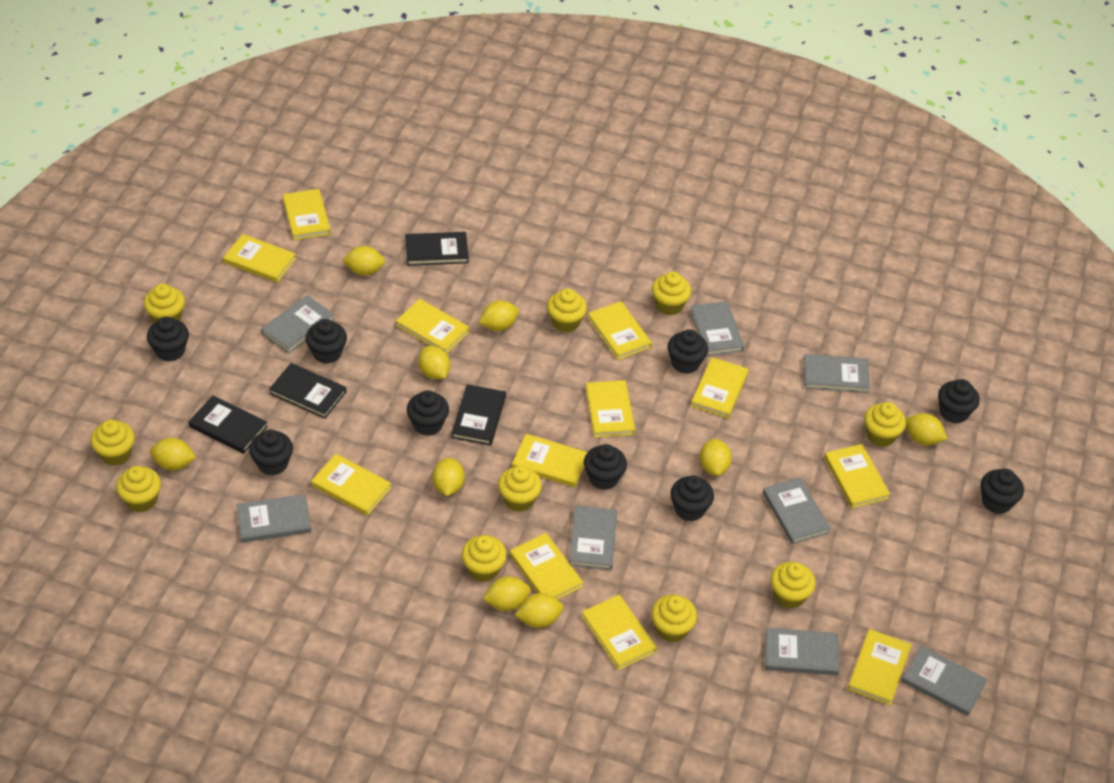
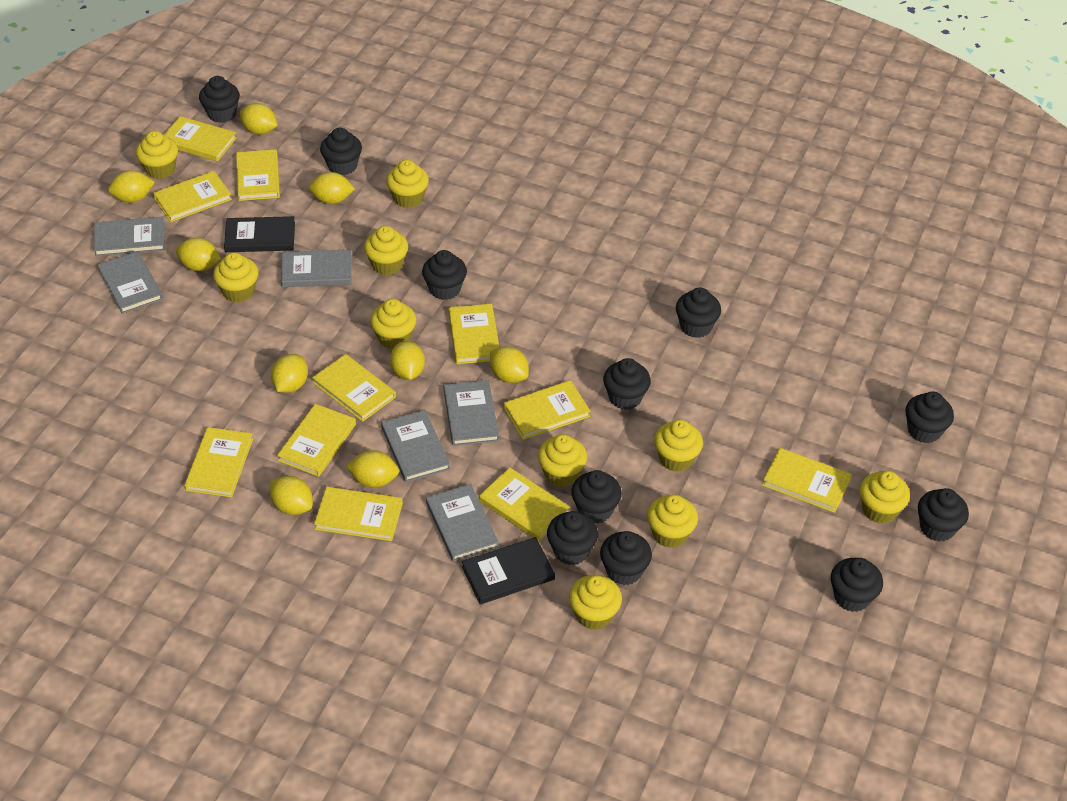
black book: [188,395,268,454] [269,363,347,419] [405,232,469,266] [451,384,506,446] = 4 -> [224,216,295,252] [462,537,555,604] = 2
black cupcake: [147,317,189,362] [249,430,293,476] [305,319,347,364] [407,390,449,436] [584,444,627,490] [668,329,708,374] [670,476,714,521] [938,379,980,424] [981,469,1024,514] = 9 -> [199,76,240,123] [320,128,362,175] [422,250,467,300] [547,511,598,565] [571,470,622,523] [600,531,652,585] [603,358,651,410] [676,288,721,338] [831,558,883,612] [905,391,954,443] [918,488,969,542] = 11
grey book: [236,494,311,543] [261,295,334,353] [569,505,617,570] [690,301,744,356] [763,477,831,544] [765,628,840,675] [803,354,870,393] [901,646,987,716] = 8 -> [94,217,165,257] [97,251,163,314] [281,249,352,287] [381,410,450,482] [426,484,499,562] [444,380,499,446] = 6
yellow book: [223,234,296,283] [283,189,331,240] [311,454,391,516] [396,299,469,353] [509,533,583,600] [512,434,588,487] [582,595,657,670] [586,380,635,437] [587,301,652,360] [691,357,749,419] [824,444,890,508] [847,629,912,706] = 12 -> [153,171,232,222] [164,116,237,161] [184,427,253,497] [236,149,280,201] [277,404,356,477] [312,354,396,422] [314,487,403,541] [448,304,499,364] [479,467,570,541] [504,380,591,440] [762,448,852,513] = 11

